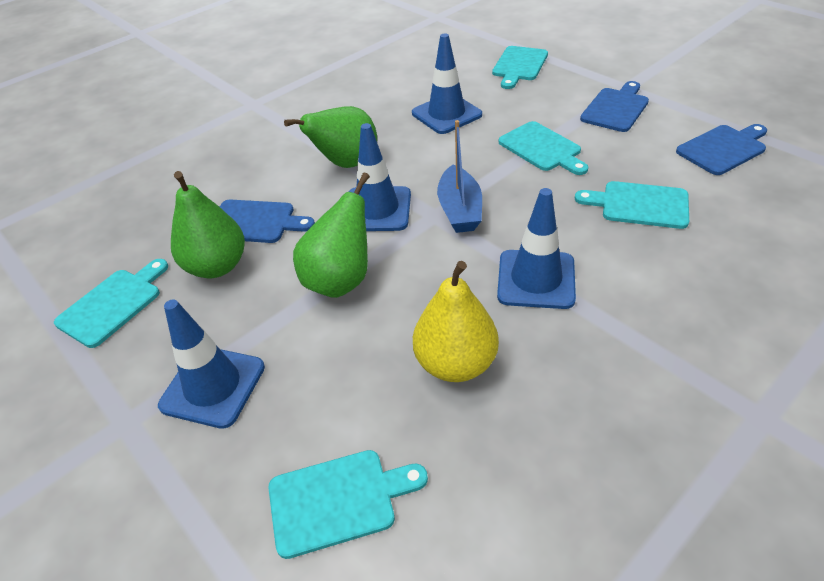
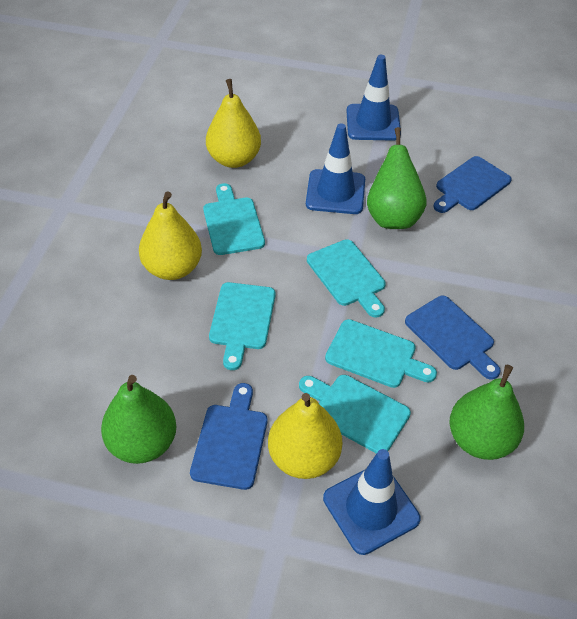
blue boat: [437,120,482,233] = 1 -> none = 0
blue traffic cone: [158,299,265,429] [349,123,411,231] [412,33,482,134] [497,188,576,309] = 4 -> [306,123,365,214] [323,449,421,555] [347,55,401,141] = 3
yellow pear: [413,261,499,382] = 1 -> [139,191,202,280] [206,79,261,168] [268,393,342,479] = 3

